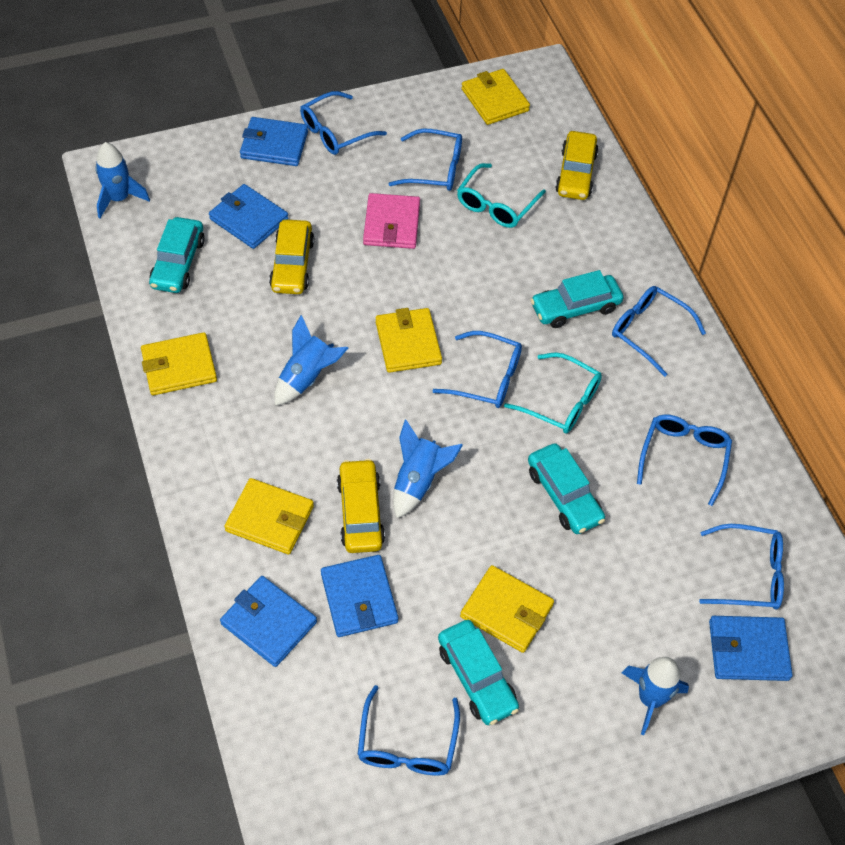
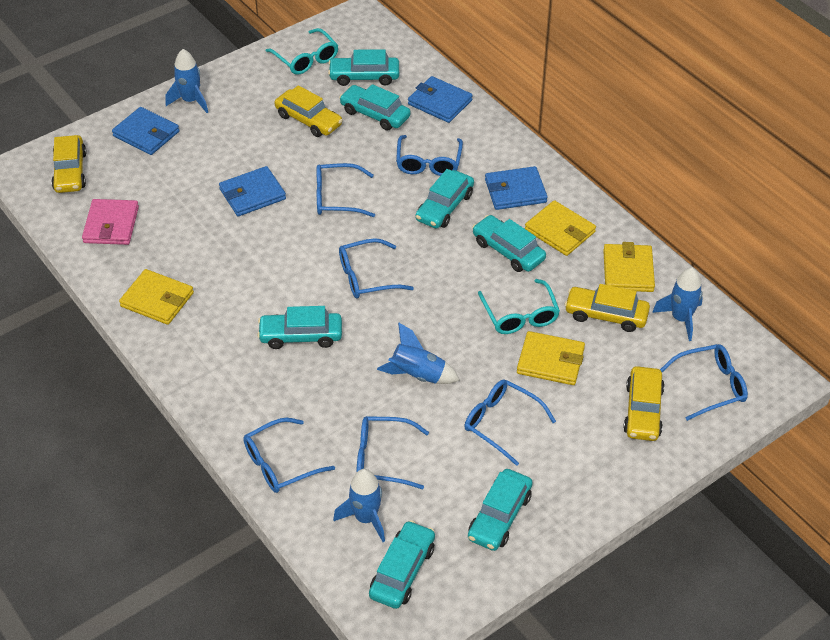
blue wallet: [209,184,289,249] [220,576,317,667] [240,117,308,166] [321,555,398,637] [709,616,793,681] = 5 -> [112,107,179,155] [219,166,286,216] [408,76,473,123] [485,166,548,210] = 4
turquoise car: [149,217,205,293] [438,620,519,725] [528,443,605,534] [531,270,623,328] = 4 -> [257,306,342,349] [328,49,399,86] [339,84,411,131] [369,520,435,609] [415,169,474,229] [468,469,533,551] [472,215,546,272] = 7
yellow car: [269,219,314,294] [337,459,385,553] [555,131,599,200] = 3 -> [51,135,87,193] [274,85,343,137] [564,284,650,332] [623,366,665,441] = 4
yellow wallet: [141,332,217,395] [224,478,314,554] [376,308,442,373] [460,565,554,653] [461,69,530,125] = 5 -> [119,269,194,325] [517,331,585,385] [525,200,596,256] [603,242,655,292] = 4

